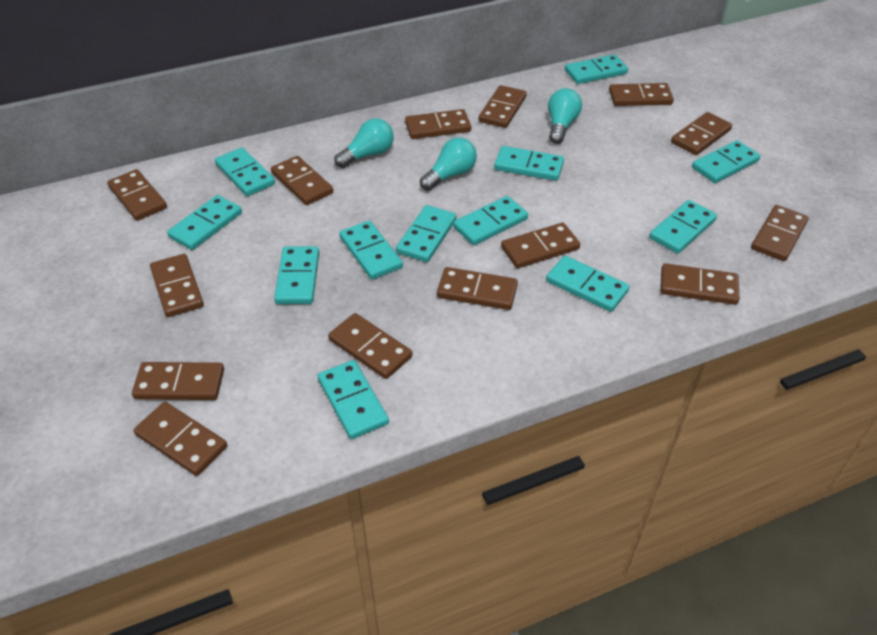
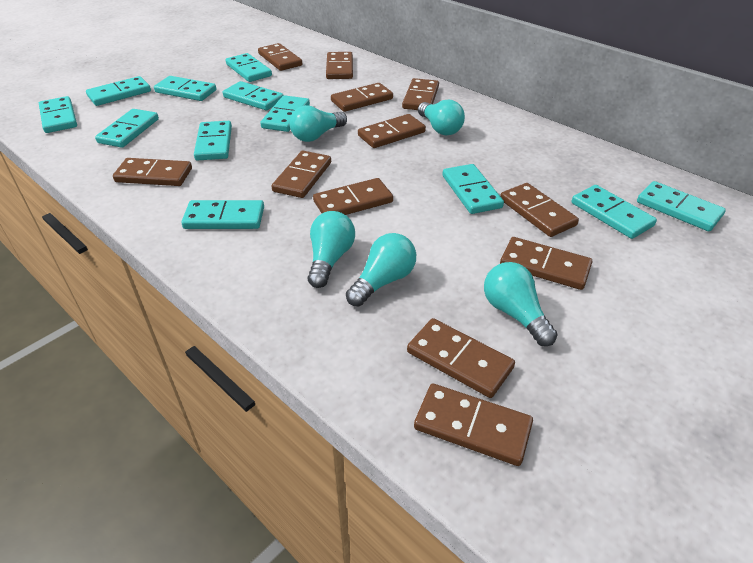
brown domino: [107,169,167,221] [132,362,224,400] [134,402,227,476] [150,254,204,317] [271,156,333,205] [328,313,412,379] [405,109,471,139] [437,267,518,310] [479,85,527,128] [501,223,580,268] [609,83,674,106] [660,263,740,305] [671,112,732,155] [751,205,809,261] = 14 -> [113,158,192,186] [258,43,302,71] [272,151,331,198] [313,178,393,215] [326,52,353,79] [331,83,393,112] [358,114,426,148] [402,78,439,110] [407,318,515,398] [414,384,533,466] [500,183,579,237] [500,237,592,290] = 12
turquoise light bulb: [334,118,394,168] [420,138,477,191] [548,88,582,144] = 3 -> [289,105,347,142] [308,211,355,288] [346,233,416,306] [418,99,465,136] [484,262,558,346] = 5

